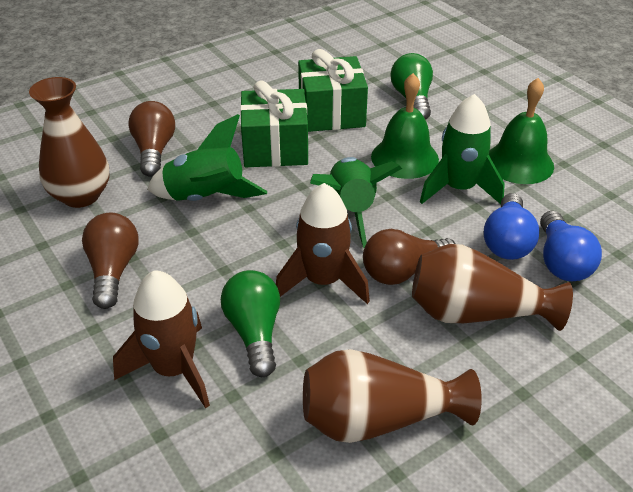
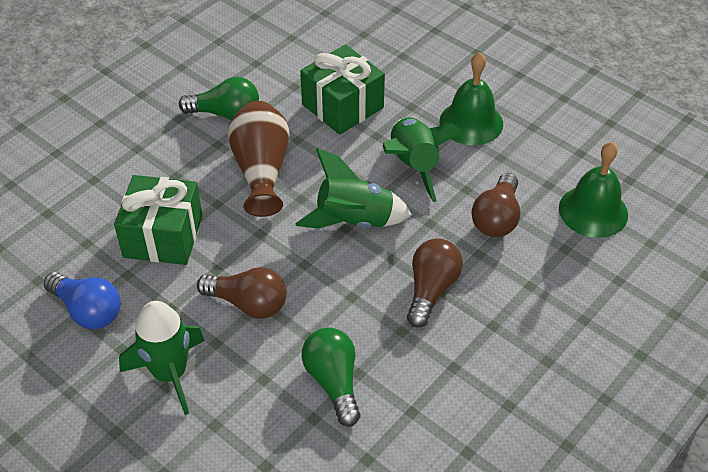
blue light bulb: [484,193,539,260] [540,211,602,281] = 2 -> [44,272,121,329] = 1
brown rocket: [113,270,210,408] [276,183,370,304] = 2 -> none = 0
brown vase: [29,77,110,208] [303,349,482,443] [412,244,573,331] = 3 -> [227,101,290,217] = 1

